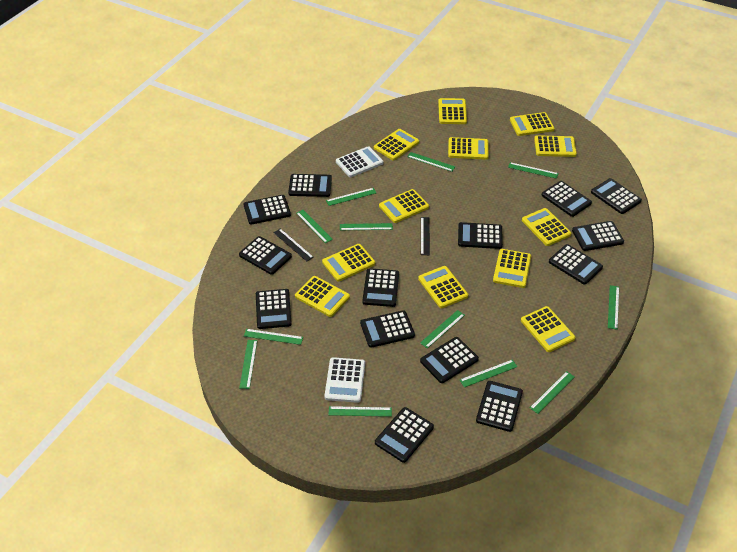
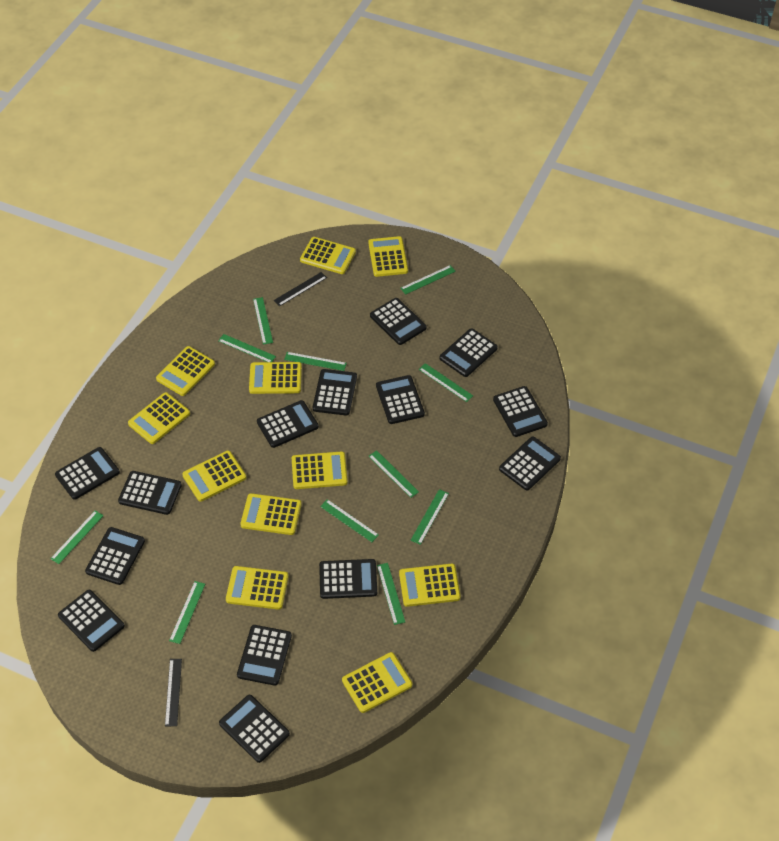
green ruler: [239,340,257,389] [244,329,303,345] [296,210,333,243] [326,188,376,206] [328,406,392,417] [340,223,393,230] [407,152,455,172] [420,310,465,348] [460,359,517,387] [508,162,559,179] [530,371,574,414] [608,285,619,330] = 12 -> [50,510,104,564] [169,581,205,644] [218,334,276,362] [253,297,273,345] [284,352,347,371] [320,499,379,542] [369,450,419,498] [377,563,405,625] [400,265,456,295] [410,489,449,545] [419,363,473,402] = 11
white calculator: [324,357,365,403] [336,146,383,177] = 2 -> none = 0
yellow calculator: [295,276,350,317] [322,244,375,282] [374,129,419,161] [379,189,429,223] [418,266,468,308] [438,98,467,124] [448,137,489,160] [493,249,531,288] [510,112,555,136] [521,306,576,352] [522,208,571,246] [534,135,577,157] = 12 -> [128,392,190,444] [156,346,215,396] [182,450,246,502] [226,566,289,610] [240,493,302,535] [249,362,302,394] [292,451,348,489] [300,237,356,274] [342,652,412,713] [368,236,408,277] [399,564,460,607] = 11

